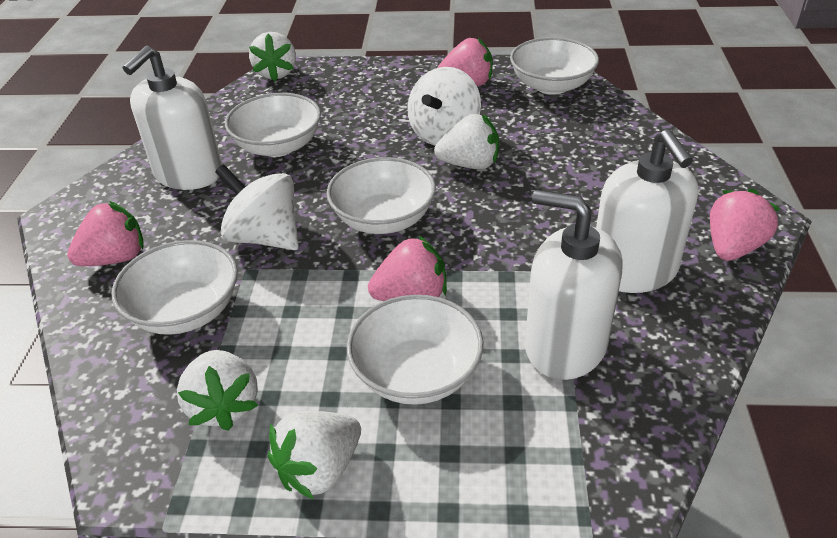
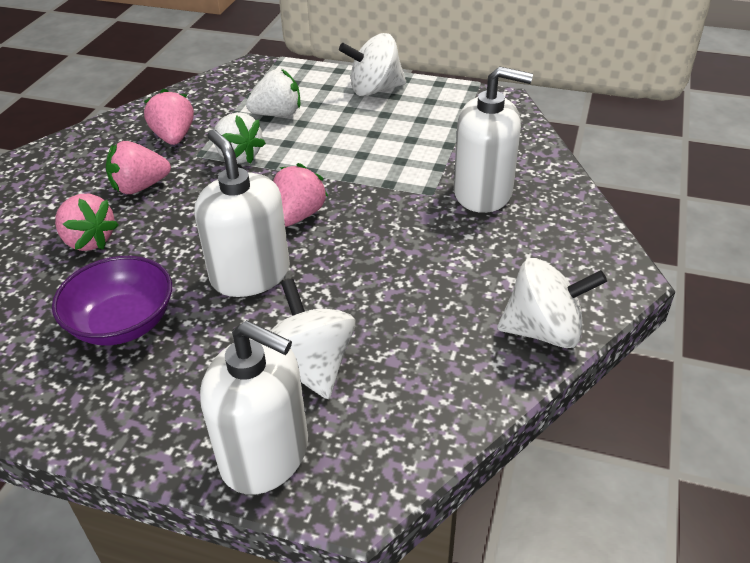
purple bowl: none = 0 -> [52,256,172,345] = 1
white bowl: [112,240,238,335] [225,93,321,157] [327,157,436,234] [347,295,484,405] [510,37,599,95] = 5 -> none = 0
white spinning top: [215,164,299,250] [407,67,481,146] = 2 -> [270,279,355,399] [339,33,406,96] [497,258,607,348] = 3
white strawberry: [177,350,258,431] [249,32,296,81] [268,411,361,500] [434,114,499,169] = 4 -> [214,112,266,164] [246,69,300,116] = 2

